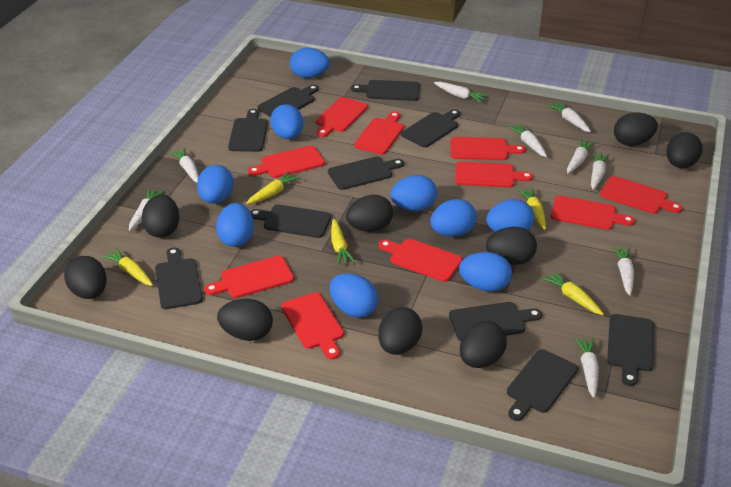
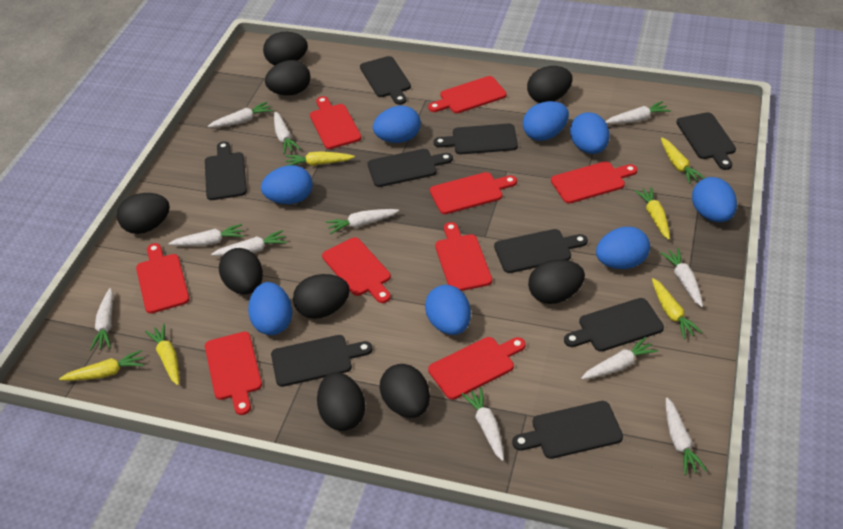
black cutting board: [155,247,203,309] [228,109,268,152] [250,204,331,238] [257,85,319,117] [328,157,404,190] [351,80,420,101] [401,109,460,147] [449,302,542,341] [507,349,578,421] [607,314,654,386] = 10 -> [205,141,247,200] [271,335,372,387] [360,56,411,105] [368,149,453,187] [434,123,518,154] [494,229,588,273] [512,401,623,459] [564,298,664,352] [676,112,736,170] = 9
blue egg: [197,165,233,204] [216,203,254,247] [270,104,303,139] [290,48,329,78] [329,273,378,318] [390,175,437,211] [430,199,476,237] [459,252,512,292] [486,199,534,232] = 9 -> [248,282,293,335] [261,165,313,204] [373,106,421,143] [425,285,471,335] [523,101,569,141] [570,112,609,154] [596,227,650,269] [692,177,737,222] = 8
red cutting board: [204,256,294,298] [248,145,325,178] [281,292,344,360] [316,97,368,137] [354,112,404,154] [379,239,463,282] [450,137,526,160] [455,162,533,187] [551,196,635,230] [600,176,683,214] = 10 -> [136,243,190,314] [205,332,262,415] [310,96,361,149] [322,237,391,303] [428,76,507,113] [428,337,526,400] [430,172,517,214] [435,222,492,291] [551,161,637,204] = 9
white carrot: [129,188,164,231] [170,148,199,183] [434,82,488,102] [508,123,547,157] [547,101,591,132] [567,139,595,173] [574,337,599,398] [591,152,609,190] [612,246,634,296] = 9 -> [90,288,113,350] [169,224,244,246] [208,102,273,127] [211,230,287,256] [274,111,300,154] [326,209,399,235] [462,387,504,461] [581,337,658,379] [605,101,671,124] [660,248,703,307] [666,398,707,475] = 11
yellow carrot: [102,248,153,286] [246,171,300,204] [331,219,355,265] [517,187,546,229] [542,271,604,315] = 5 -> [59,350,144,381] [145,324,179,386] [286,151,355,166] [634,187,670,240] [652,278,703,339] [661,137,705,184] = 6

